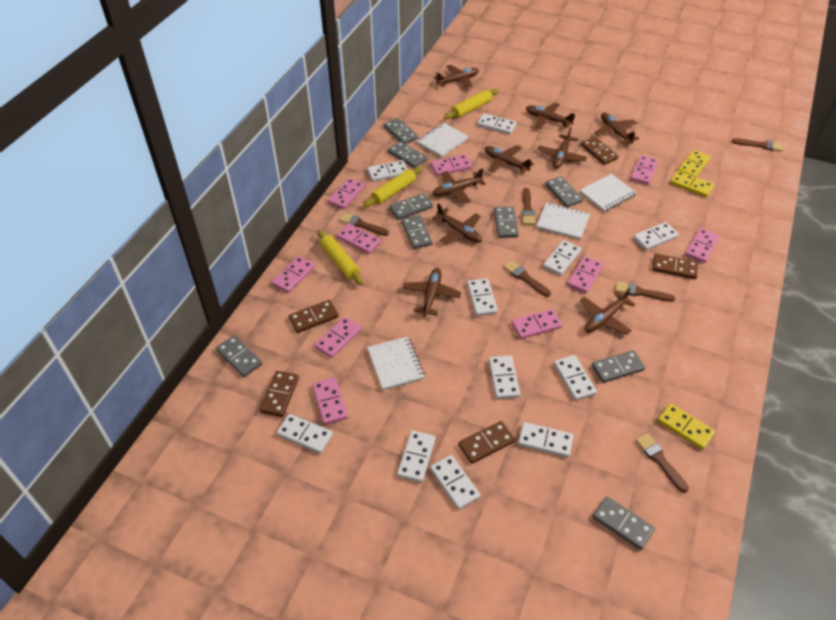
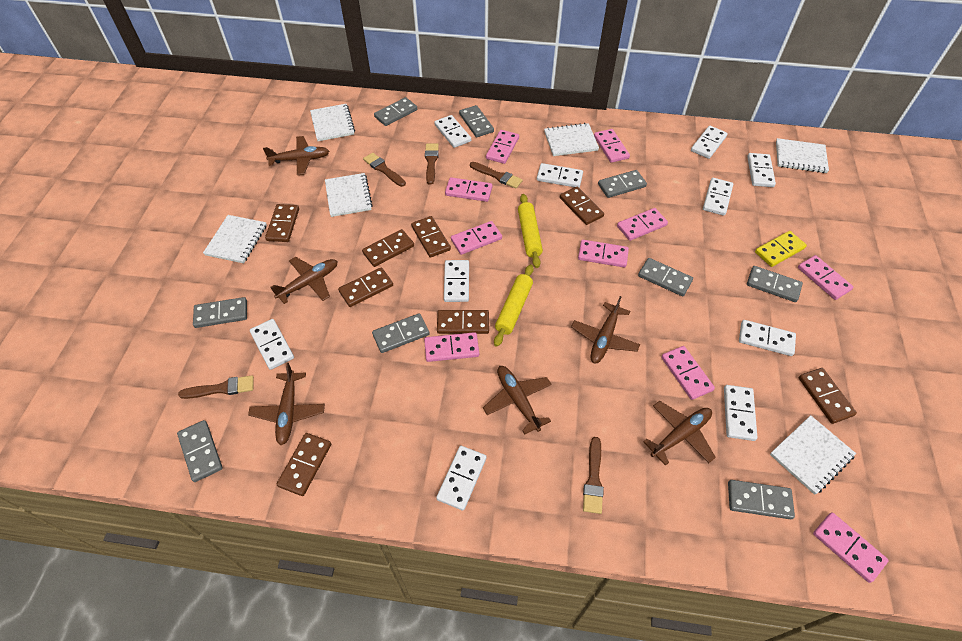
brown brush: [339,212,389,236] [503,260,551,297] [522,188,535,225] [615,281,675,302] [636,433,689,493] [732,138,784,151] = 6 -> [178,375,254,399] [363,153,406,187] [425,143,439,185] [470,162,523,189] [583,437,604,514] = 5
brown domino: [260,371,299,417] [289,300,339,333] [459,421,515,464] [581,137,619,165] [652,254,698,279] = 5 -> [265,204,299,242] [277,433,331,496] [338,267,393,307] [362,229,414,267] [411,216,451,258] [437,310,489,334] [560,187,604,225] [799,368,857,424] = 8
brown plane: [403,268,461,316] [432,168,486,204] [432,203,482,244] [434,65,479,89] [485,145,534,174] [526,103,575,129] [537,127,587,169] [580,288,635,335] [594,113,640,144] = 9 -> [248,363,325,445] [263,136,329,175] [271,257,337,304] [483,366,552,434] [571,296,640,363] [643,401,716,466] = 6
white domino: [276,414,333,454] [367,160,408,182] [397,430,436,483] [430,455,481,510] [467,278,498,316] [477,113,517,135] [489,356,520,399] [518,422,574,458] [543,240,581,276] [554,355,597,401] [633,222,679,250] = 11 -> [250,319,294,370] [434,115,471,148] [436,446,486,511] [444,260,469,302] [537,163,583,187] [691,126,728,159] [703,178,733,216] [724,385,757,441] [739,320,796,356] [747,153,776,187] = 10
white notebook: [367,336,425,390] [417,123,469,157] [536,202,590,240] [580,174,637,212] = 4 -> [203,215,267,263] [310,104,355,141] [325,173,373,217] [544,123,599,156] [770,415,856,495] [776,138,829,173] = 6
yellow domino: [658,404,716,450] [670,170,714,197] [678,150,711,177] = 3 -> [755,231,807,267] = 1
yellow rolling pin: [317,230,363,285] [364,166,423,207] [444,89,499,119] = 3 -> [494,264,534,347] [518,194,543,268] = 2

